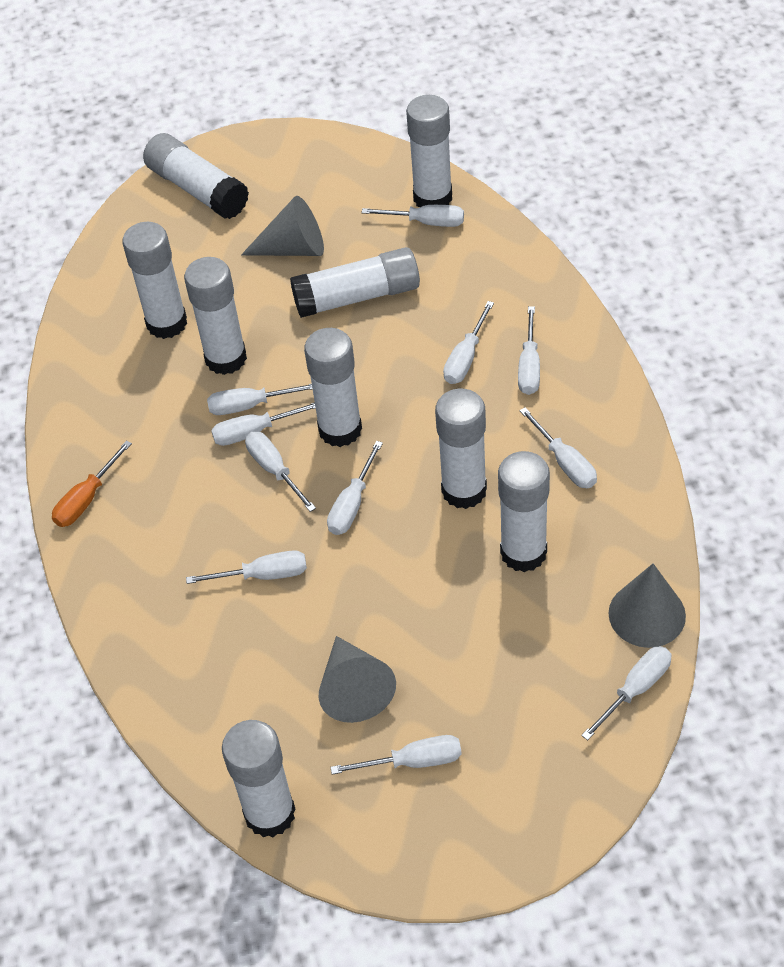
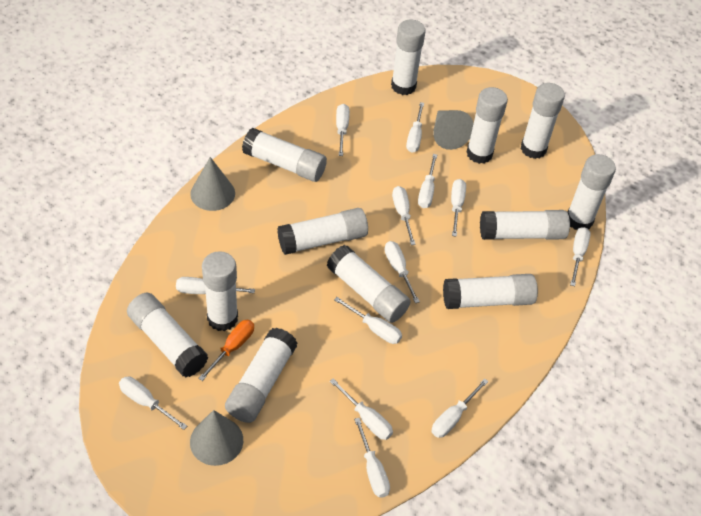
white glue stick: [122,222,187,339] [143,133,249,219] [184,257,247,375] [222,720,296,837] [290,247,420,318] [304,328,362,447] [406,95,452,207] [435,389,487,509] [498,451,550,572] = 9 -> [127,293,208,378] [202,251,238,331] [225,328,297,423] [242,128,327,182] [277,208,368,255] [327,245,410,323] [391,19,426,95] [443,274,538,309] [467,87,508,164] [480,210,570,240] [521,83,565,159] [568,154,616,230] = 12
white screwdriver: [186,550,307,584] [207,384,313,415] [211,402,316,446] [245,431,316,512] [327,441,383,535] [331,735,462,775] [361,205,464,227] [443,301,494,384] [518,306,540,395] [519,407,597,488] [581,646,671,740] = 11 -> [119,376,187,430] [176,277,255,294] [330,378,393,440] [334,297,402,344] [336,104,350,156] [354,418,390,498] [385,241,420,303] [392,186,416,245] [406,102,424,153] [418,154,437,208] [432,378,489,438] [451,179,466,237] [570,227,591,286] = 13

